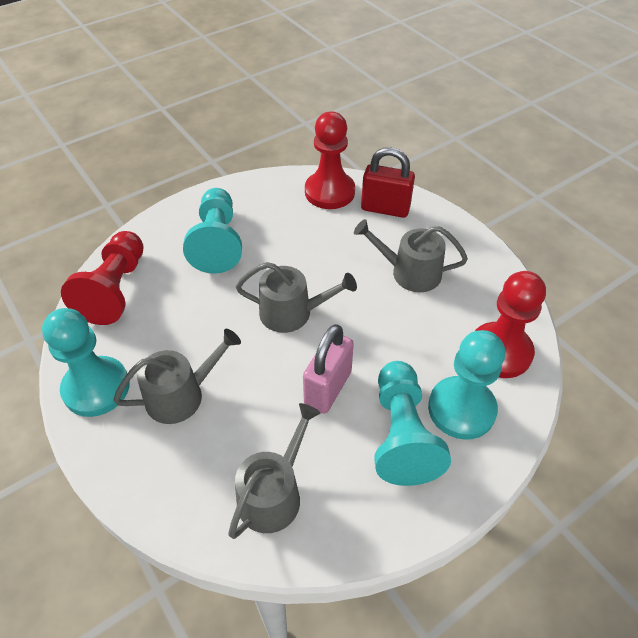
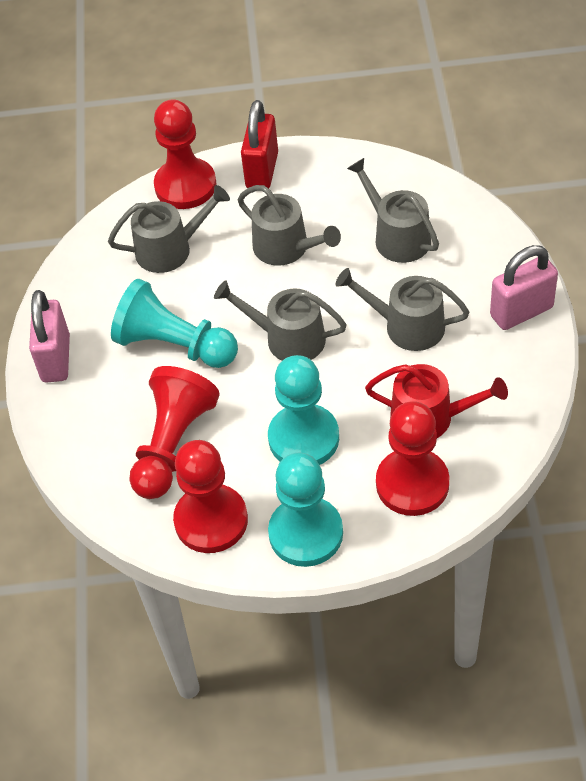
grey watering can: [113,329,241,424] [228,403,321,539] [236,262,357,333] [354,219,468,292] = 4 -> [108,185,230,273] [214,281,347,361] [238,185,341,266] [336,268,469,351] [347,158,439,263] = 5
pink padlock: [303,324,354,413] = 1 -> [29,290,70,383] [490,245,558,330] = 2
red pawn: [61,231,144,325] [305,111,355,209] [475,271,546,378] = 3 -> [129,366,220,499] [154,99,216,209] [173,440,248,553] [376,401,449,516] = 4
red watering can: none = 0 -> [365,364,508,438] = 1
turquoise pawn: [42,308,130,417] [183,188,242,274] [374,361,451,486] [428,330,505,440] = 4 -> [111,279,238,368] [268,355,339,465] [268,453,343,567] = 3

